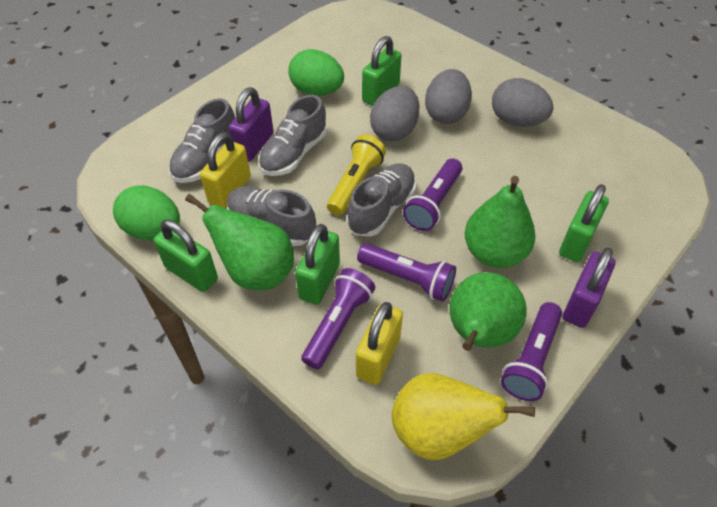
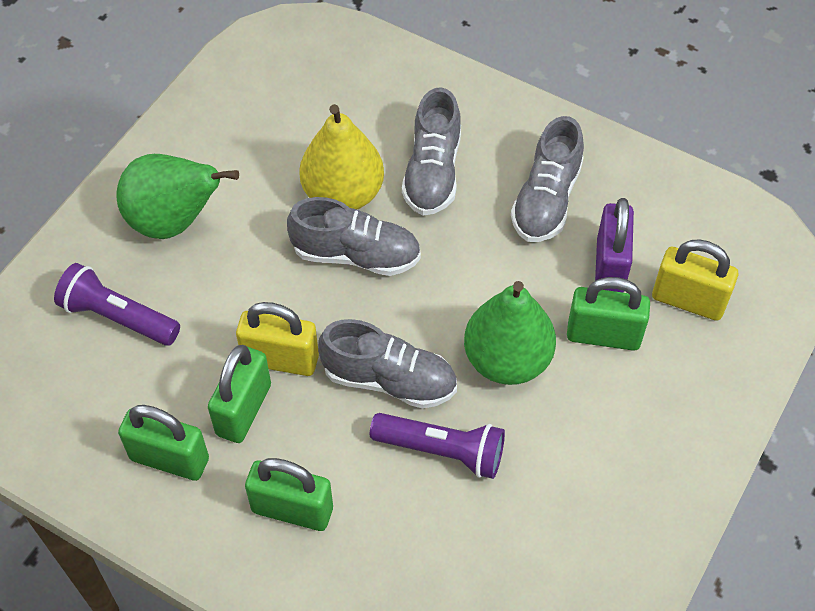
green egg: [113,185,180,240] [288,49,344,96] = 2 -> none = 0
green pear: [185,194,294,290] [450,272,527,351] [465,176,535,268] = 3 -> [117,154,239,239] [464,281,556,385] = 2
grey egg: [370,86,420,141] [425,69,472,124] [492,78,553,127] = 3 -> none = 0
purple flashlight: [301,268,375,369] [357,243,456,302] [403,158,462,231] [501,302,562,401] = 4 -> [54,263,180,346] [370,413,505,479] = 2
purple padlock: [229,87,273,161] [563,248,615,328] = 2 -> [595,198,634,293] = 1
yellow flashlight: [327,135,386,215] = 1 -> none = 0

